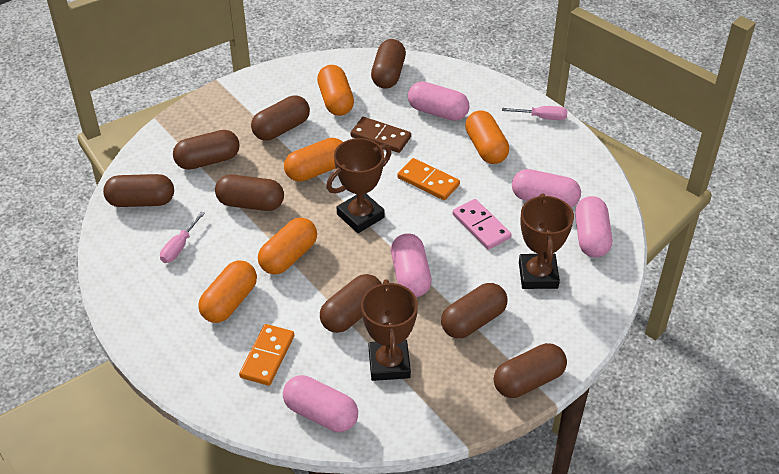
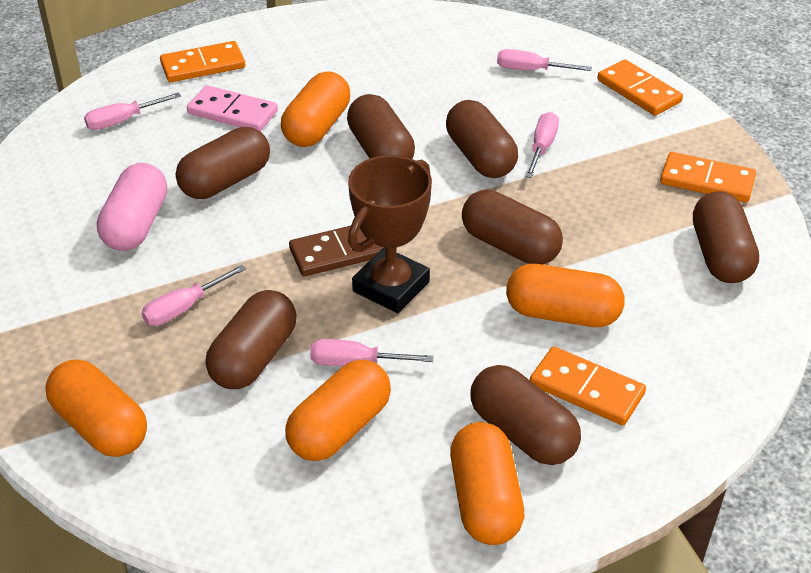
brown capsule: [103,174,174,207] [173,130,240,170] [215,175,284,211] [251,95,310,141] [320,274,382,333] [371,39,406,89] [441,283,507,338] [494,343,567,398] = 8 -> [176,127,270,199] [206,290,297,389] [347,94,415,159] [446,100,518,178] [462,190,563,265] [470,365,581,465] [693,191,759,283] = 7
brown trophy: [326,138,392,233] [361,279,418,381] [519,193,574,289] = 3 -> [348,155,432,313] = 1
orange domino: [239,324,294,386] [397,158,460,200] = 2 -> [160,41,245,82] [530,346,646,425] [597,59,683,116] [660,152,756,202] = 4
pink capsule: [283,375,358,432] [391,233,432,297] [408,81,469,121] [512,169,581,208] [575,196,612,257] = 5 -> [97,163,167,251] = 1
pink screwdriver: [160,211,205,263] [502,106,567,120] = 2 -> [84,92,181,130] [141,265,246,326] [310,339,434,366] [497,49,592,71] [525,112,559,178] = 5

